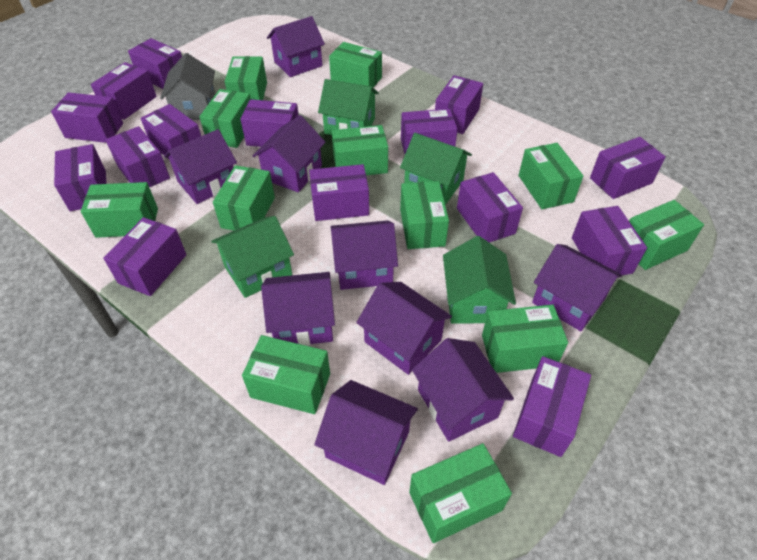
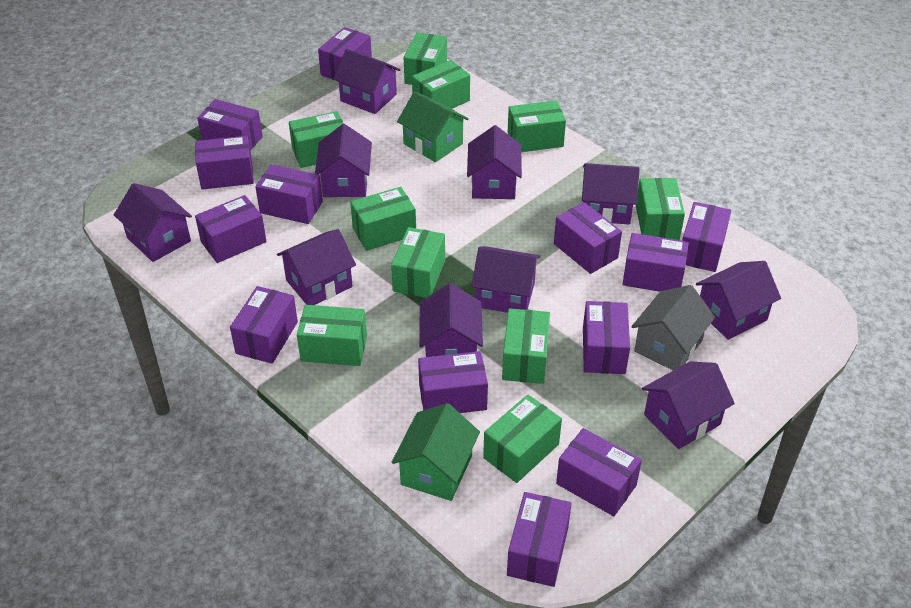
green box: [81,182,158,238] [199,89,251,148] [213,165,275,231] [225,56,267,100] [242,335,330,414] [329,42,382,87] [332,125,388,175] [400,181,449,249] [409,443,512,543] [482,304,568,373] [519,143,583,209] [629,200,704,270] = 12 -> [289,111,344,168] [297,305,367,366] [350,187,416,251] [391,227,445,298] [404,33,447,85] [412,60,470,109] [483,394,562,483] [502,308,550,384] [508,100,566,152] [636,178,685,240] = 10
green house: [211,216,294,298] [318,79,379,135] [400,133,472,205] [443,236,516,324] = 4 -> [392,403,480,501] [397,91,468,162] = 2
purple box: [51,92,123,143] [54,144,107,212] [91,62,157,120] [103,217,186,296] [105,126,170,187] [128,38,182,89] [141,104,201,159] [240,99,299,147] [309,164,369,221] [401,109,458,154] [435,75,483,134] [457,172,523,243] [513,356,591,457] [572,206,647,275] [590,137,666,199] = 15 -> [195,136,254,189] [195,195,267,263] [197,99,263,151] [230,286,298,364] [255,164,323,224] [318,27,372,80] [418,351,488,413] [507,492,572,587] [554,202,622,274] [556,428,642,516] [583,301,630,374] [623,233,689,292] [682,202,731,272] = 13
purple house: [164,129,237,204] [253,115,325,192] [261,272,335,346] [267,16,325,77] [314,380,418,485] [330,220,398,290] [356,282,452,375] [412,338,514,442] [532,244,622,331] = 9 -> [114,183,192,262] [277,229,356,305] [315,124,372,197] [333,49,400,114] [419,283,483,357] [467,125,522,199] [471,246,541,313] [582,163,640,224] [642,361,735,449] [696,261,781,340] = 10

